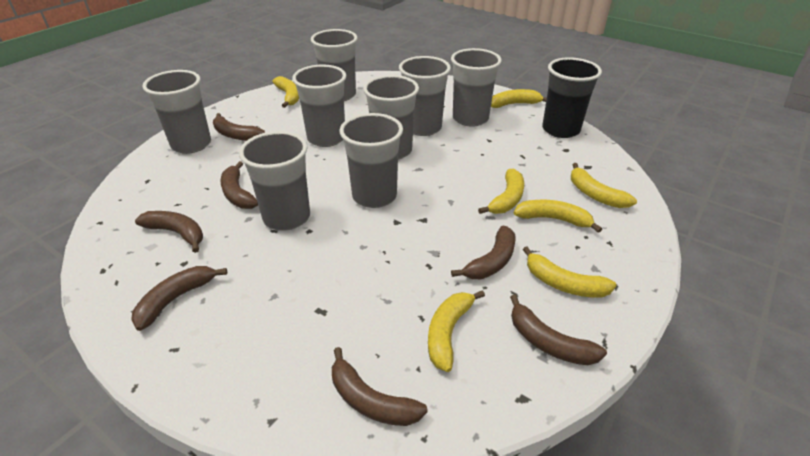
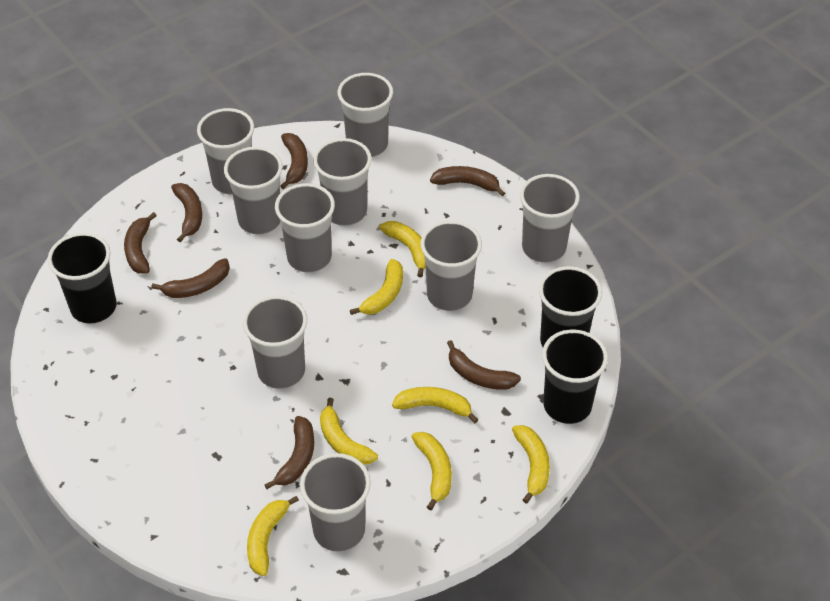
black cup: [542,57,602,138] = 1 -> [48,232,117,324] [539,266,602,347] [542,329,608,424] = 3
grey cup: [142,70,211,154] [239,131,310,231] [292,65,346,147] [311,29,358,101] [340,113,403,208] [363,75,419,159] [399,56,451,136] [451,48,502,127] = 8 -> [197,108,254,195] [224,147,283,234] [243,296,307,389] [275,183,335,272] [300,453,371,552] [313,138,372,226] [338,73,393,157] [421,221,482,311] [520,174,580,263] = 9

